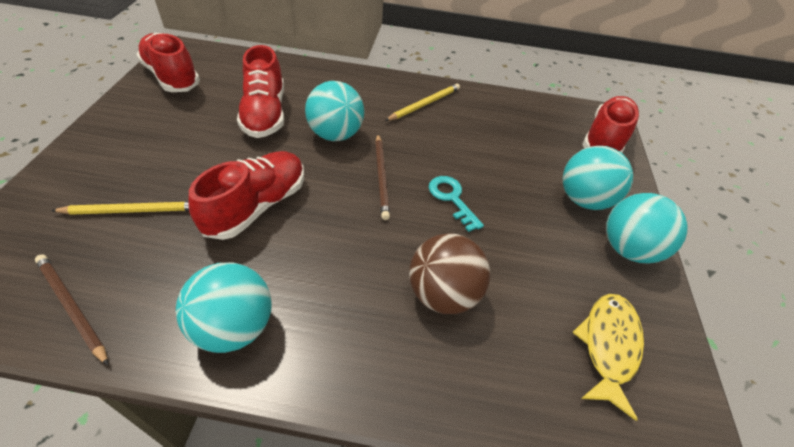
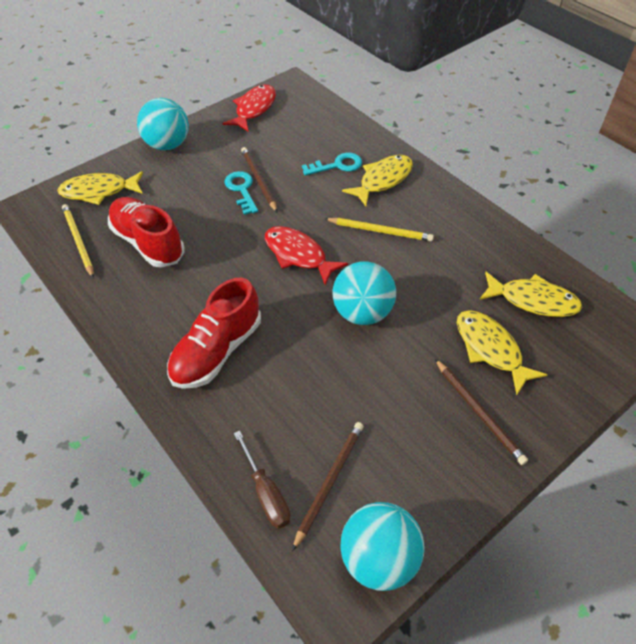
brown ball: [409,233,490,314] = 1 -> none = 0
brown pencil: [35,255,108,365] [375,134,390,220] = 2 -> [241,147,277,212] [292,422,364,551] [435,359,528,465] = 3
brown screwdriver: none = 0 -> [234,431,290,529] = 1
red fish: none = 0 -> [223,84,276,132] [265,226,348,285] = 2
red shoe: [136,33,200,92] [188,151,304,240] [237,45,284,138] [582,96,639,153] = 4 -> [108,197,184,267] [167,278,261,389] = 2
turquoise ball: [176,262,272,353] [305,81,364,141] [563,146,633,210] [606,193,687,264] = 4 -> [137,98,189,150] [333,261,396,325] [340,502,425,591] = 3
turquoise key: [429,176,484,232] = 1 -> [225,171,258,215] [302,153,362,176] = 2
yellow fish: [572,294,644,421] = 1 -> [57,171,143,205] [342,155,413,206] [457,310,547,395] [479,272,582,317] = 4

